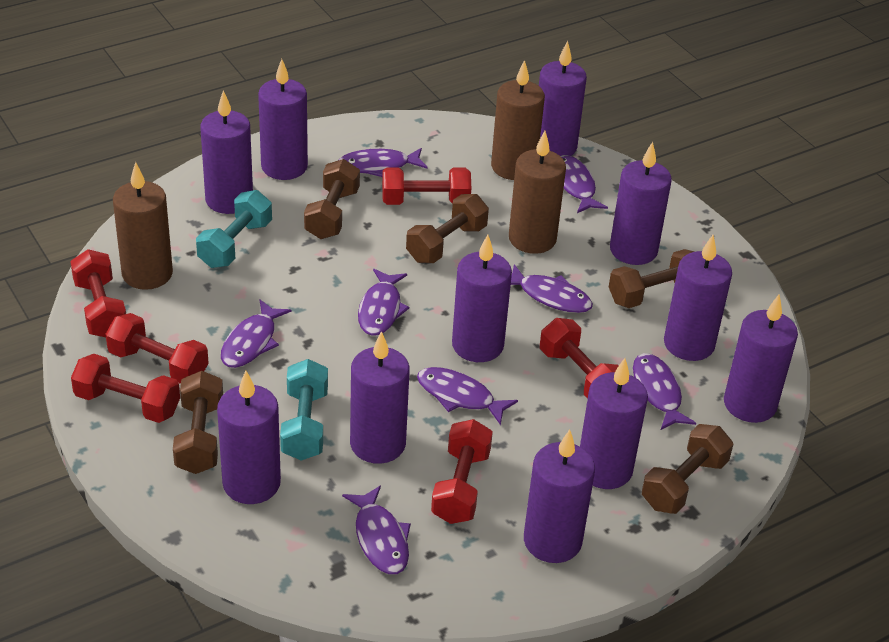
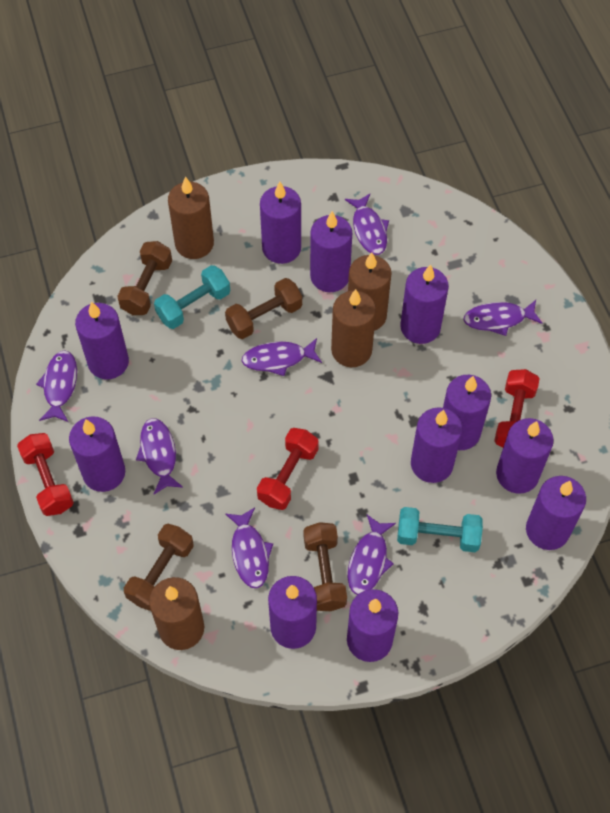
brown candle: [113,162,173,290] [491,60,545,180] [509,131,566,254] = 3 -> [149,577,204,650] [168,176,214,259] [331,289,376,367] [348,253,392,331] = 4
brown dumbbell: [173,371,223,474] [304,159,360,239] [406,194,489,263] [609,249,694,308] [642,424,733,514] = 5 -> [117,241,172,315] [124,524,194,611] [225,278,302,339] [304,522,347,611] = 4
purple fish: [221,300,292,368] [339,148,427,177] [342,485,411,574] [358,269,410,336] [417,367,518,425] [511,264,593,313] [561,155,608,213] [633,353,696,430] = 8 -> [36,350,77,422] [136,418,183,494] [225,507,273,588] [242,338,322,376] [345,194,389,255] [348,515,396,595] [464,300,542,336] = 7
red dumbbell: [70,249,126,337] [71,354,180,423] [106,313,208,384] [382,167,471,205] [431,419,493,524] [540,318,619,399] = 6 -> [17,433,74,516] [257,428,319,510] [494,369,540,447] = 3

